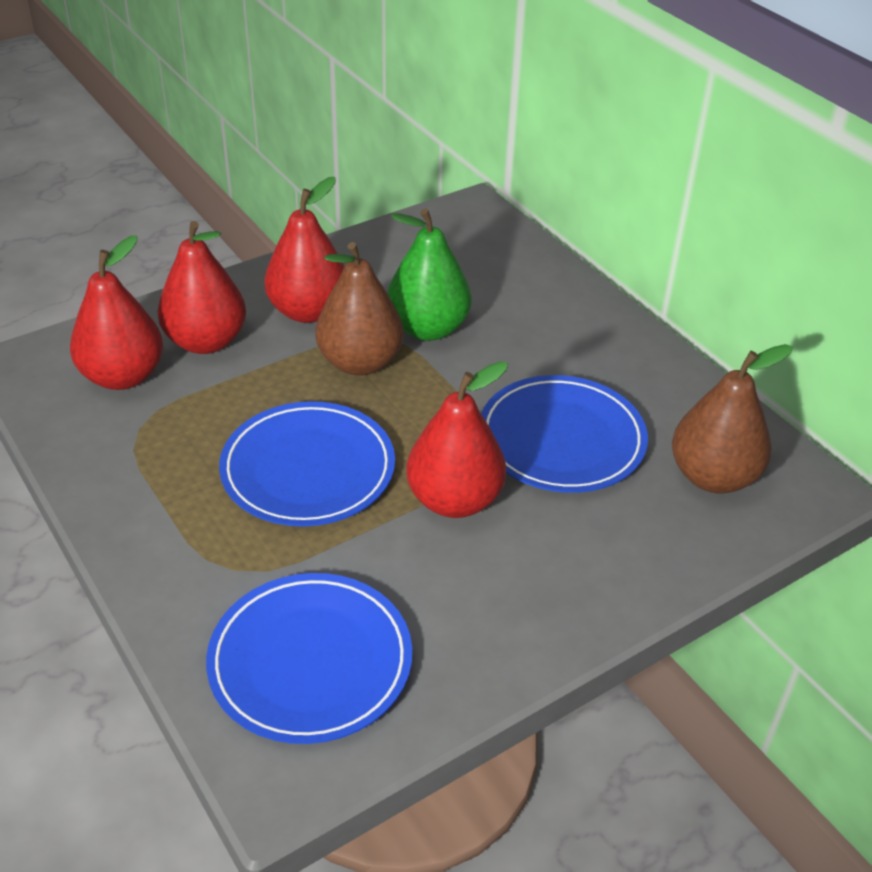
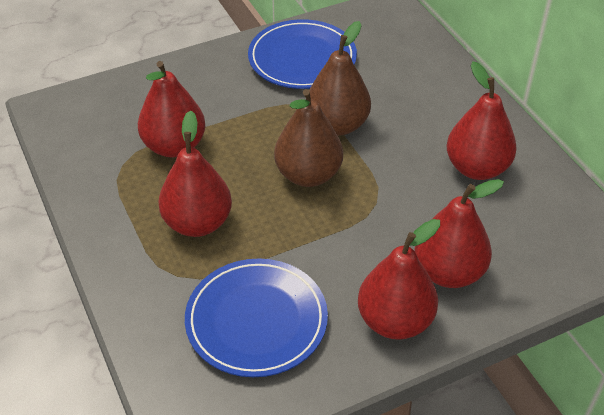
blue plate: [206,573,412,744] [219,401,395,526] [481,375,648,493] = 3 -> [185,259,328,377] [248,19,357,89] = 2
green pear: [387,208,471,341] = 1 -> none = 0
red pear: [70,235,163,390] [158,221,246,354] [264,177,344,323] [406,361,508,518] = 4 -> [138,61,205,157] [158,111,232,237] [358,219,440,340] [414,179,504,288] [446,61,517,180] = 5

